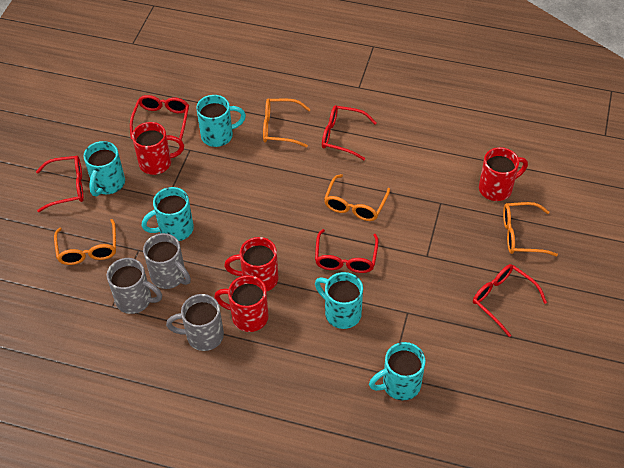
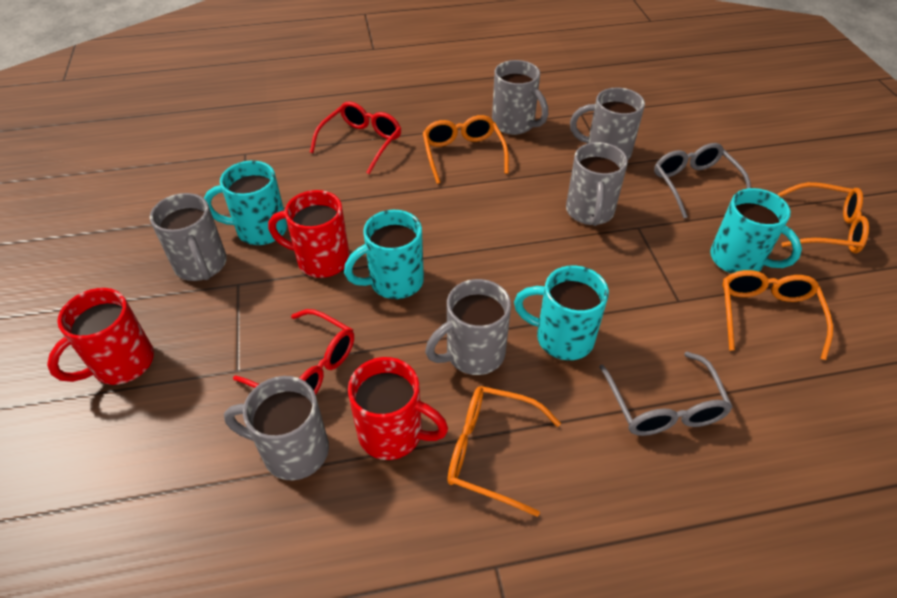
grey glasses: none = 0 -> [599,351,733,436] [654,143,751,218] = 2
grey mug: [107,258,162,314] [143,233,191,289] [166,294,224,351] = 3 -> [150,193,227,281] [224,376,329,480] [425,279,511,375] [492,60,548,135] [566,142,628,226] [570,87,645,160] = 6
red glasses: [36,156,84,212] [130,95,189,140] [315,229,379,273] [322,105,377,160] [473,264,547,337] = 5 -> [233,309,354,395] [310,101,401,174] = 2
red mug: [132,122,184,175] [214,275,269,332] [224,237,279,292] [479,147,528,201] = 4 -> [47,288,154,385] [268,190,350,278] [348,357,448,460] = 3
turquoise mug: [83,141,125,196] [142,187,194,241] [196,95,246,147] [315,272,363,329] [369,342,426,400] = 5 -> [204,161,287,245] [344,210,424,299] [514,265,609,360] [710,188,802,274] = 4

